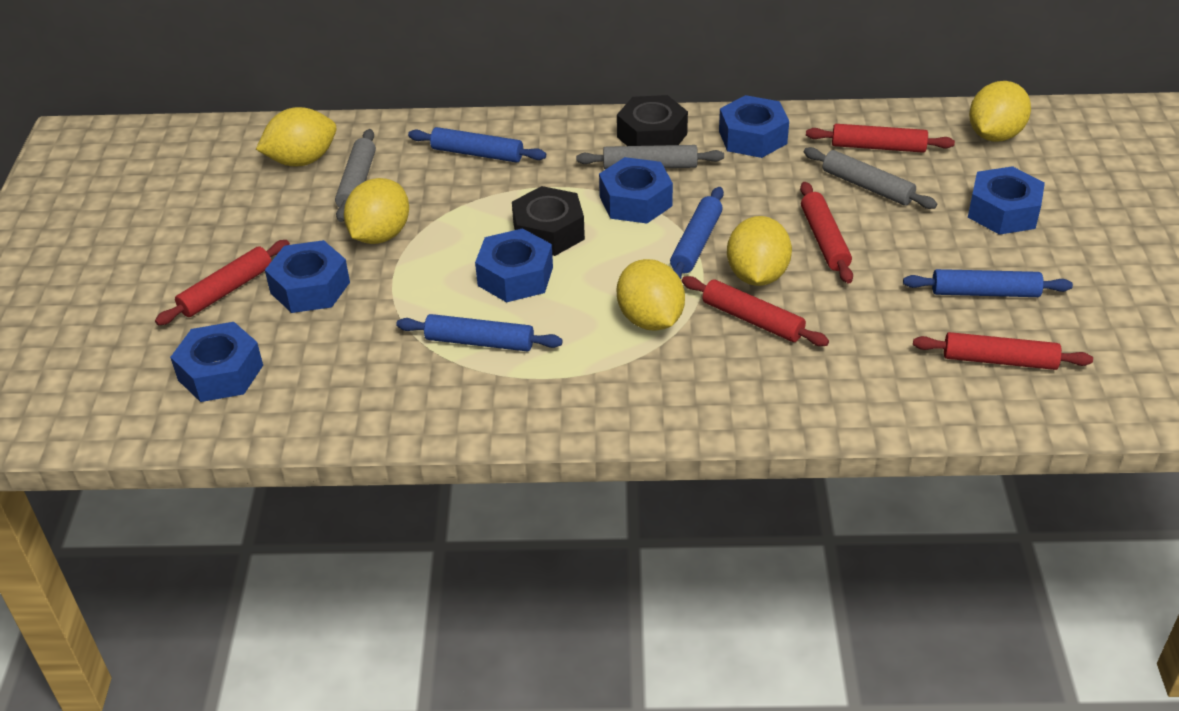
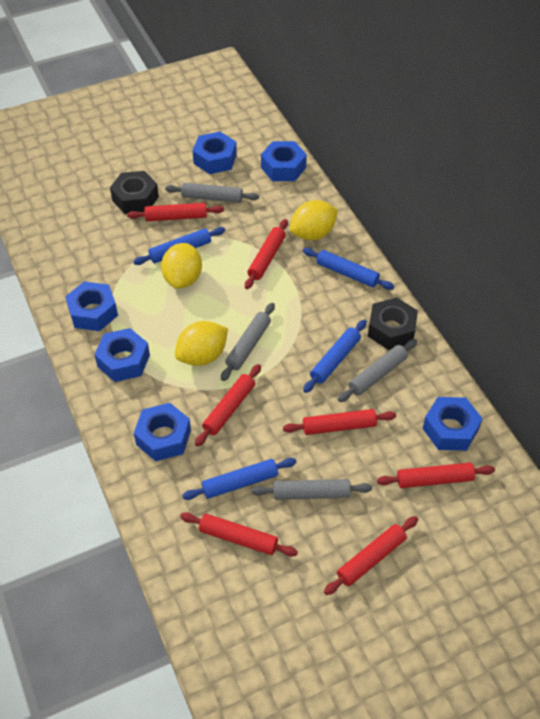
grey rolling pin: [335,129,376,222] [576,145,724,169] [804,147,937,209] = 3 -> [165,183,259,203] [221,303,275,381] [252,479,372,500] [338,339,417,402] = 4
red rolling pin: [155,240,290,325] [682,276,829,346] [800,182,853,284] [806,124,955,153] [913,332,1093,370] = 5 -> [127,203,224,221] [180,512,298,557] [195,364,261,447] [245,219,288,289] [283,409,396,435] [324,516,418,595] [377,463,495,488] = 7
yellow lemon: [256,107,336,167] [344,178,409,244] [617,259,685,331] [727,216,792,286] [969,81,1031,142] = 5 -> [161,243,202,289] [175,321,228,366] [290,200,338,240] = 3

